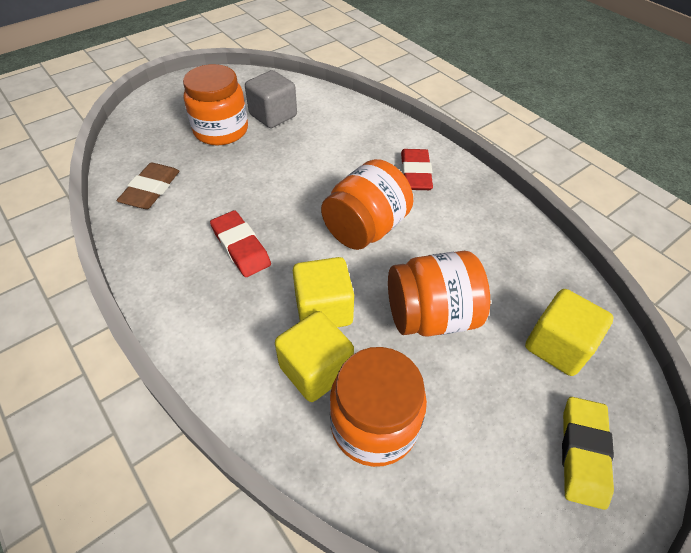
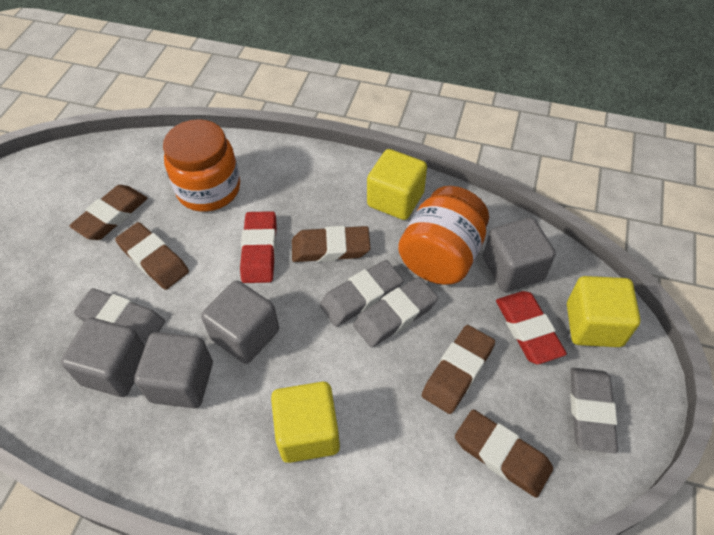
brown eraser: [116,163,180,209] = 1 -> [69,185,148,240] [115,222,189,290] [292,226,370,262] [422,325,495,414] [455,409,553,498] = 5
grey cube: [245,70,297,128] = 1 -> [61,318,145,397] [134,332,213,408] [201,280,279,364] [483,218,556,292] = 4
grey eraser: none = 0 -> [74,288,165,345] [320,260,404,327] [353,277,438,347] [570,368,618,453] = 4
orange jar: [183,64,248,145] [321,159,413,250] [330,347,427,467] [388,251,490,337] = 4 -> [163,119,240,212] [398,186,489,285] = 2
yellow eraser: [562,397,614,510] = 1 -> none = 0

